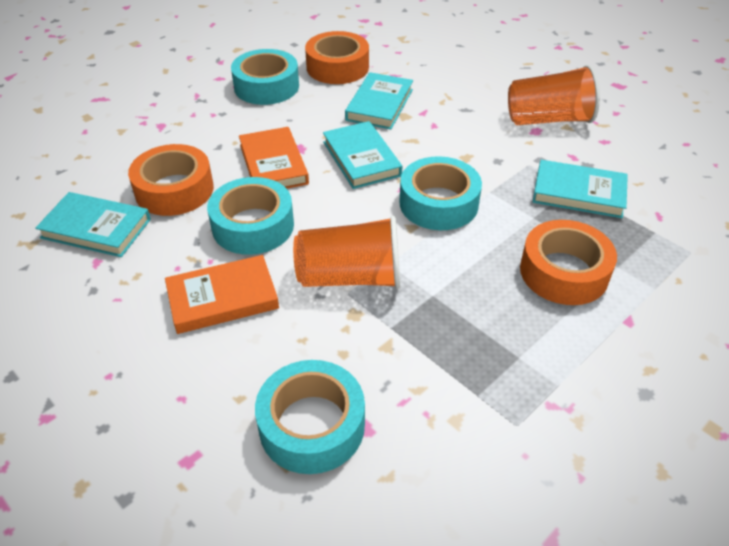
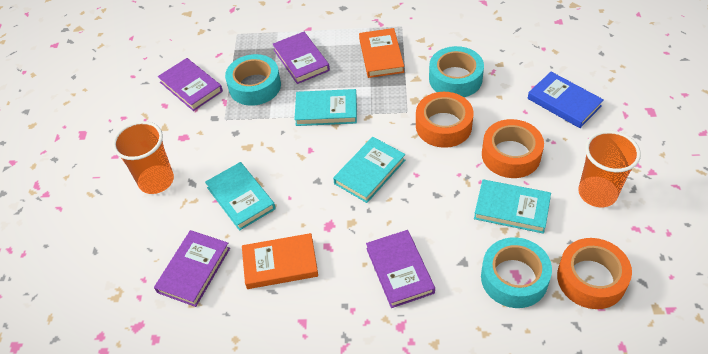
blue book: none = 0 -> [528,72,604,128] = 1
purple book: none = 0 -> [154,230,230,307] [158,58,223,111] [272,32,330,84] [366,230,435,308] = 4
turquoise tape: [207,177,294,255] [231,49,299,105] [255,360,365,474] [399,156,482,230] = 4 -> [225,54,281,106] [429,46,484,97] [481,237,552,308] = 3

